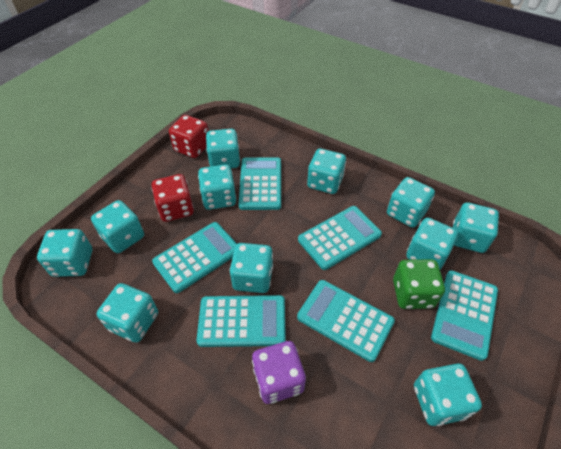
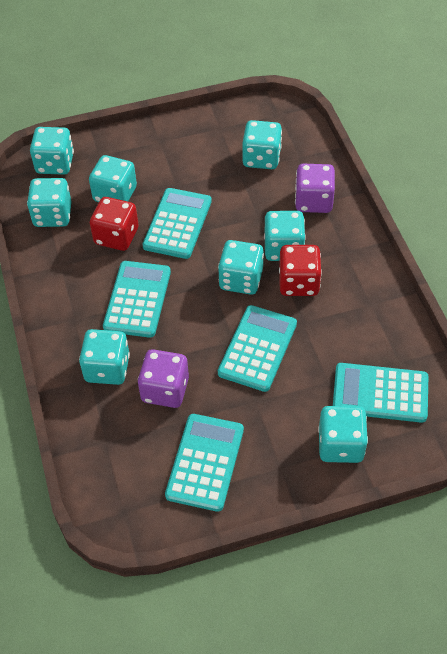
green dice: [393,259,445,309] = 1 -> none = 0
purple dice: [252,341,306,404] = 1 -> [138,349,189,408] [295,164,335,213] = 2
turquoise calculator: [152,222,237,293] [197,295,286,347] [239,157,281,210] [297,280,395,362] [298,206,382,270] [431,270,498,361] = 6 -> [103,261,171,338] [142,188,212,259] [165,414,244,512] [218,305,297,392] [333,363,428,423] = 5
turquoise dice: [37,229,92,277] [91,200,144,253] [97,283,158,343] [198,164,236,210] [206,129,240,168] [230,243,273,293] [307,149,346,194] [387,177,435,228] [406,218,458,270] [414,364,482,426] [453,202,499,253] = 11 -> [27,178,72,227] [30,127,74,175] [79,329,130,385] [89,155,137,202] [218,240,264,295] [242,120,282,169] [264,211,306,261] [318,406,368,463] = 8

